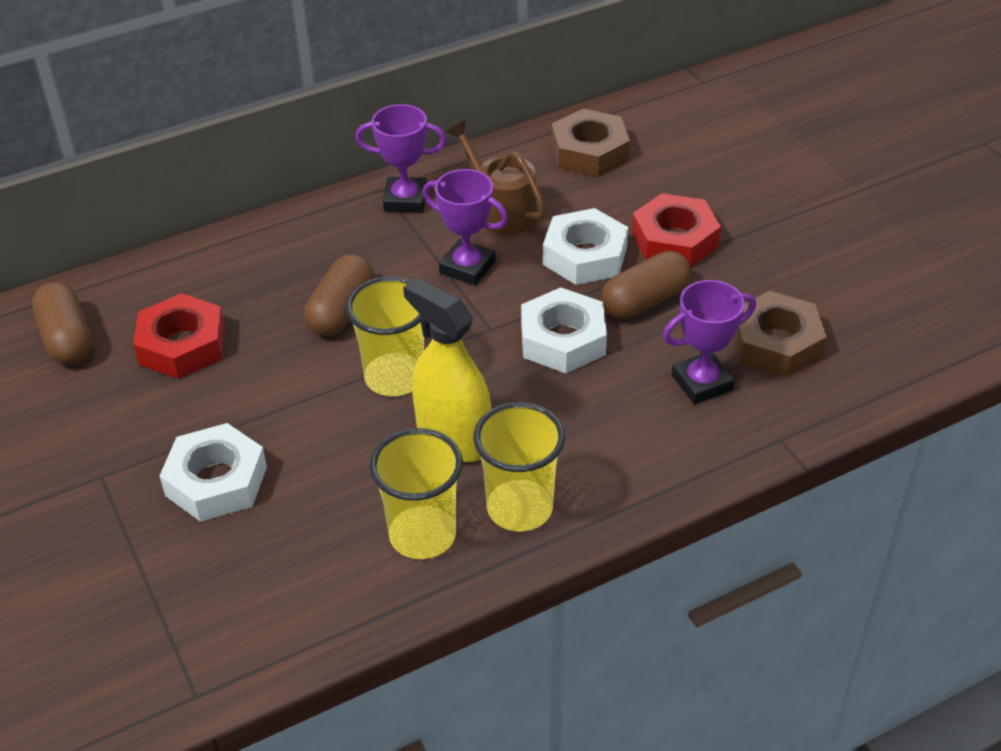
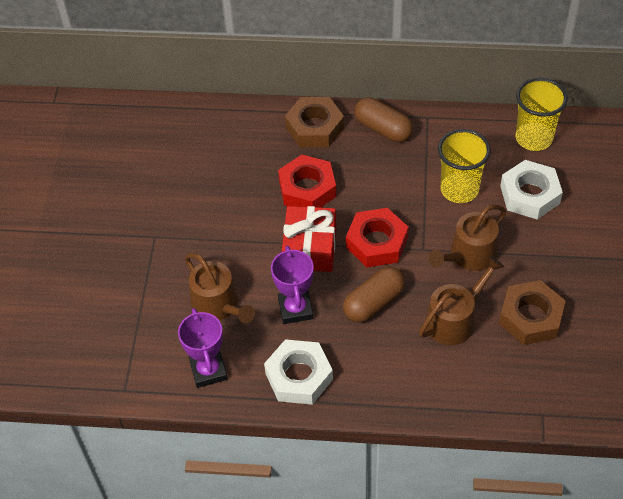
brown capsule: [32,282,92,365] [304,254,374,336] [601,251,691,319] = 3 -> [343,267,405,323] [354,97,413,142] = 2
brown watering can: [446,120,546,235] = 1 -> [185,253,255,323] [419,256,504,345] [428,205,506,271] = 3
purple trophy: [355,104,446,213] [423,169,508,286] [663,280,756,404] = 3 -> [178,308,228,388] [271,246,314,324] = 2
red gift: none = 0 -> [282,206,336,272] = 1
white nut: [160,423,267,522] [521,287,607,373] [543,208,628,285] = 3 -> [264,339,333,405] [500,160,563,219] = 2
yellow cup: [346,276,424,396] [369,428,463,559] [473,402,565,531] = 3 -> [438,129,491,203] [516,78,568,151] = 2
yellow spray bottle: [403,277,491,462] = 1 -> none = 0

